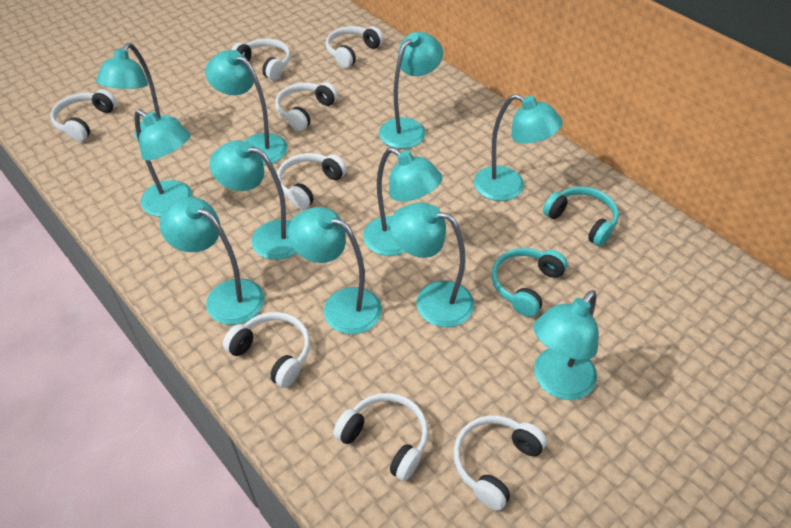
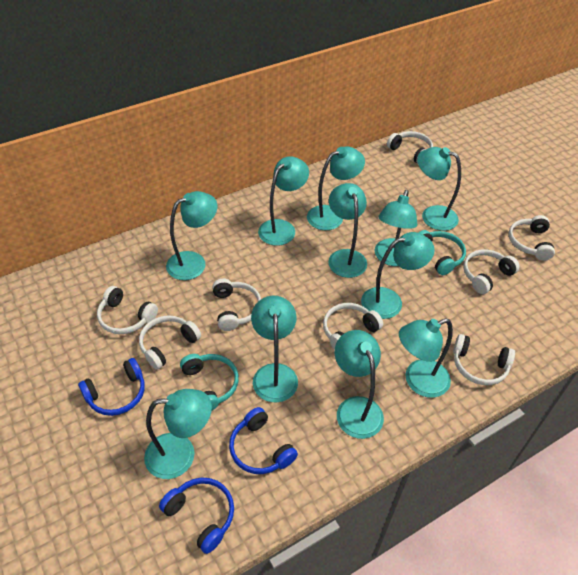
blue headphones: none = 0 -> [78,358,145,416] [159,477,234,554] [229,407,298,474] = 3

